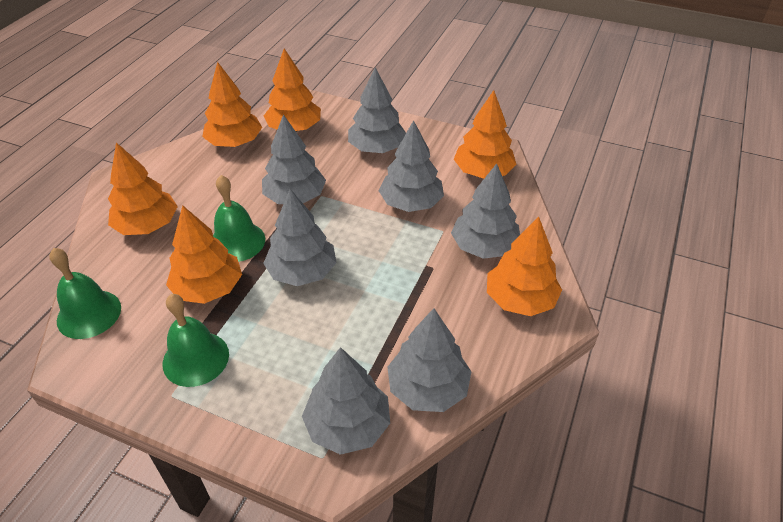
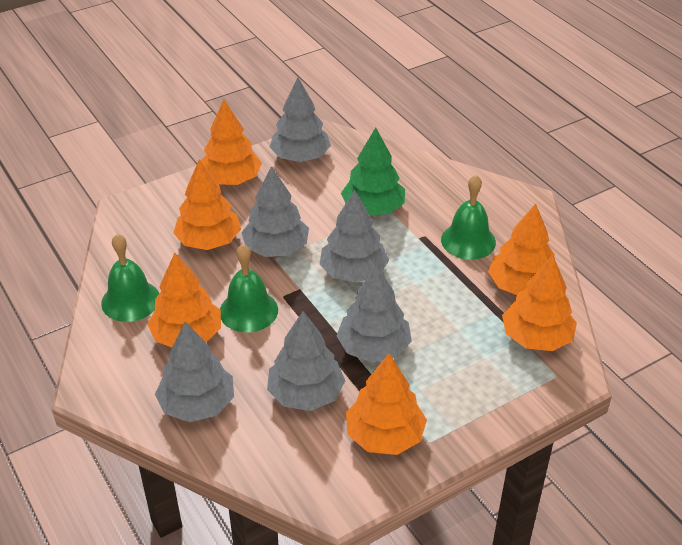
green tree: none = 0 -> [341,127,405,215] = 1
grey tree: [262,114,326,204] [263,189,337,286] [302,347,390,455] [348,67,406,153] [379,120,444,212] [387,308,472,412] [451,163,520,259] = 7 -> [155,322,234,422] [241,166,309,257] [267,311,345,411] [269,78,331,162] [320,190,389,283] [336,265,412,362] = 6

